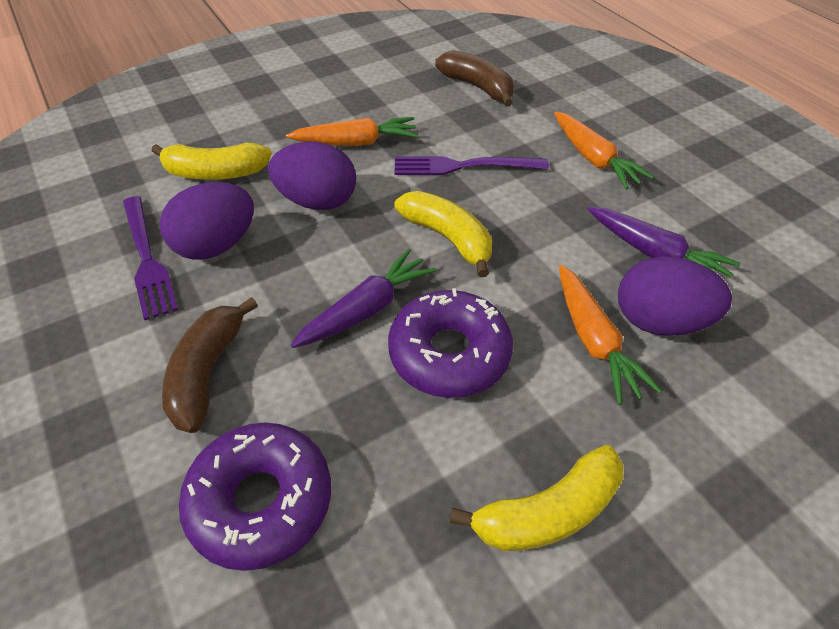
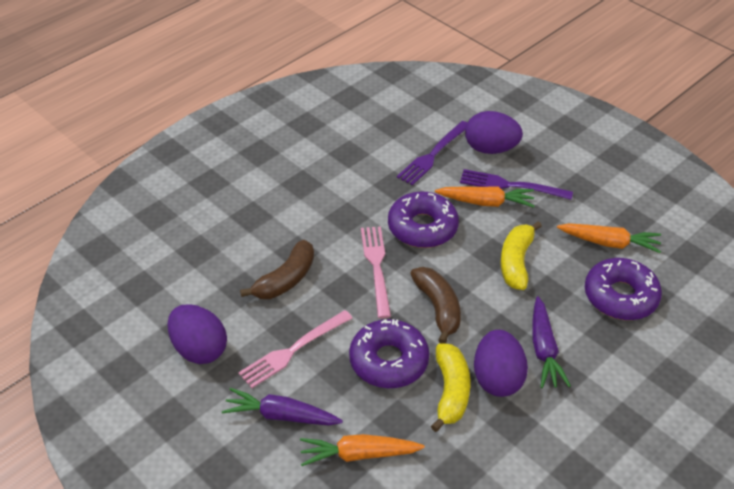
pink fork: none = 0 -> [238,310,353,388] [361,226,391,318] = 2
purple donut: [179,422,331,571] [388,288,513,398] = 2 -> [349,319,429,388] [388,192,459,248] [585,258,662,320] = 3
yellow banana: [152,143,272,180] [394,191,492,277] [450,445,623,551] = 3 -> [431,343,470,432] [500,221,542,290] = 2

